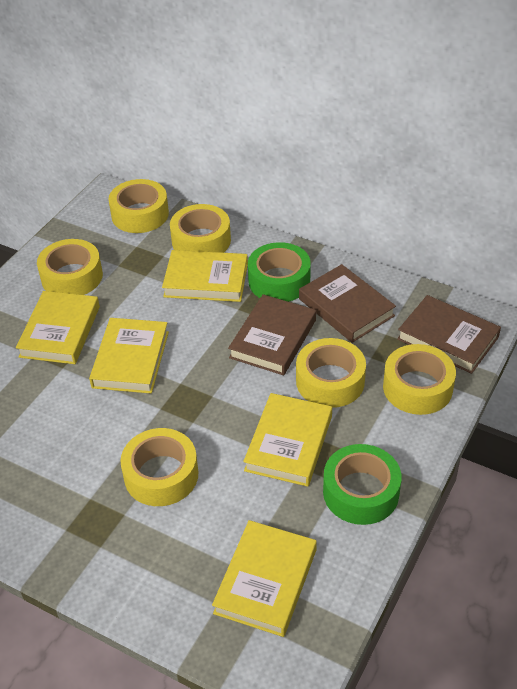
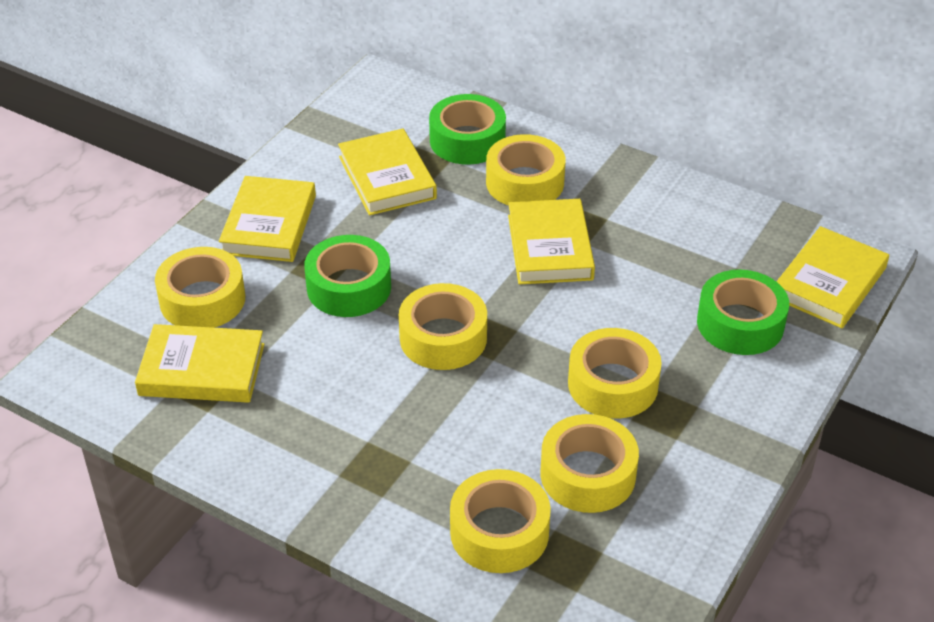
brown book: [228,294,316,375] [299,264,396,343] [397,295,501,374] = 3 -> none = 0
green tape: [248,242,311,302] [323,444,401,525] = 2 -> [304,235,391,317] [429,94,506,165] [697,270,789,355] = 3

